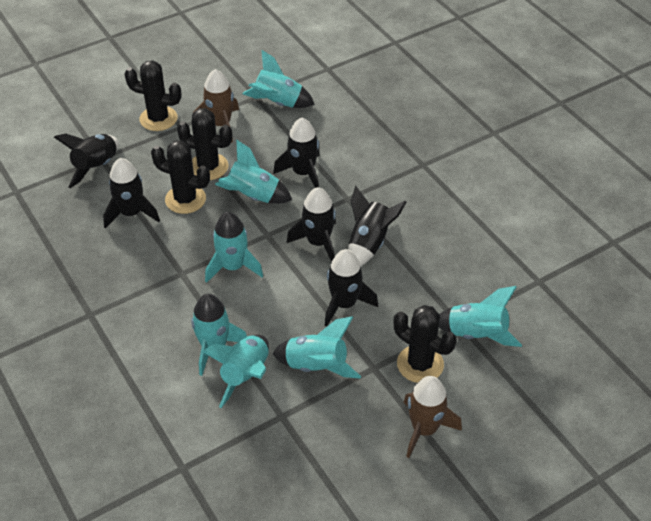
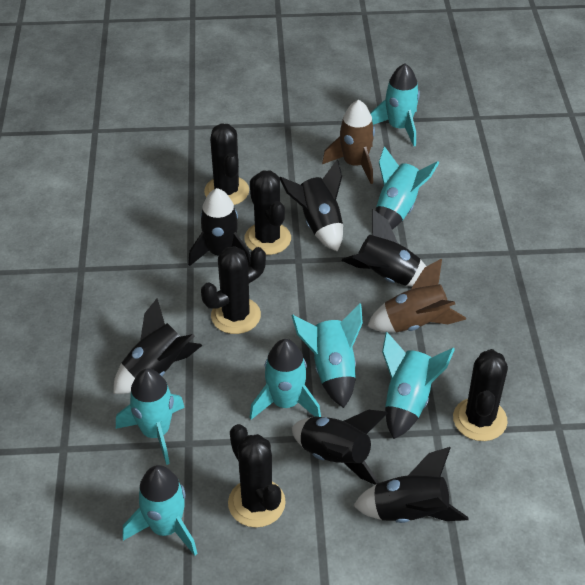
black cactus: [124,60,181,131] [151,140,210,214] [177,108,232,180] [394,305,457,383] = 4 -> [201,246,266,334] [204,123,249,205] [228,424,286,528] [244,170,291,255] [453,349,508,441] = 5

